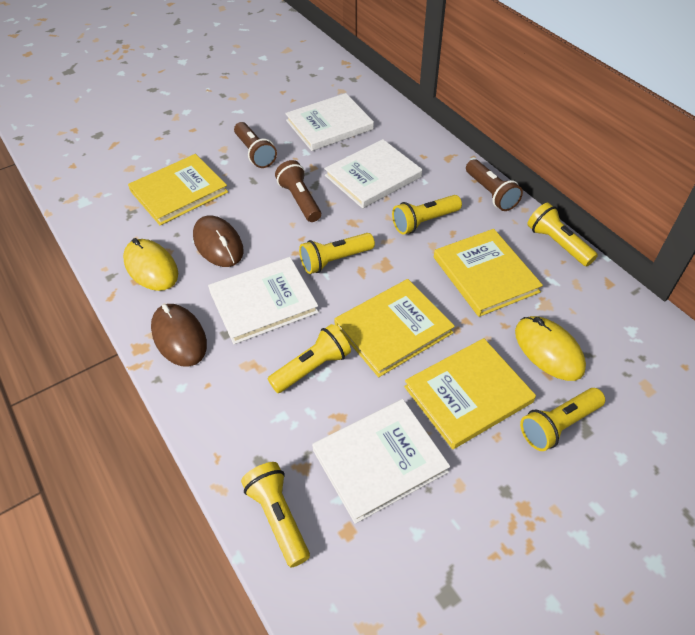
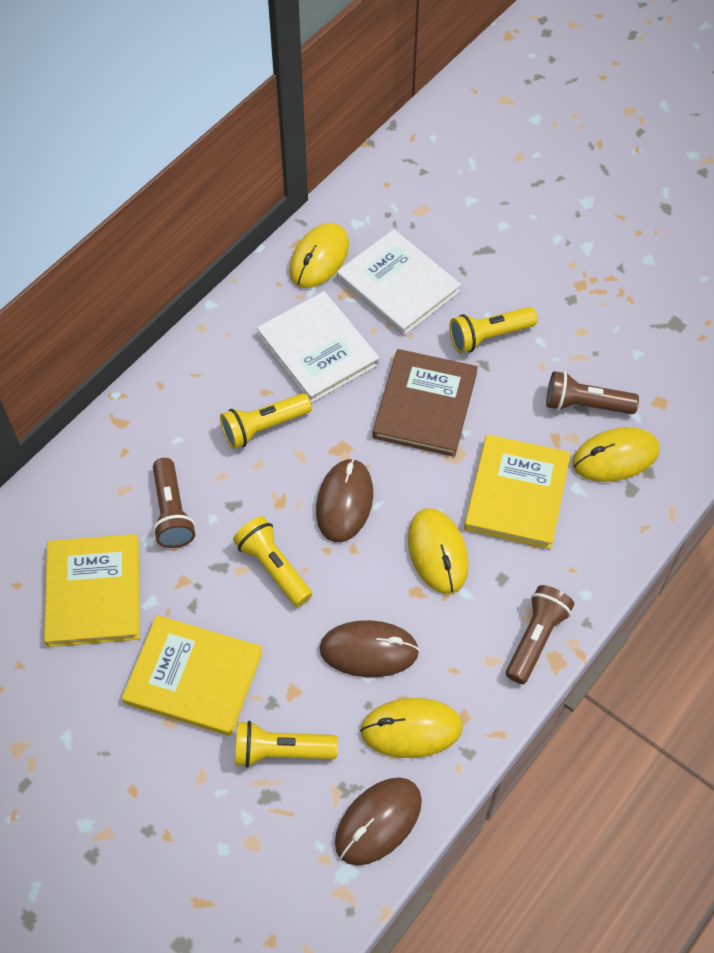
brown book: none = 0 -> [372,349,478,457] = 1
brown mouse: [151,304,207,367] [193,215,244,267] = 2 -> [316,458,373,542] [319,620,419,677] [335,777,422,866] = 3
white book: [208,257,319,344] [285,93,374,151] [312,399,450,524] [324,139,422,208] = 4 -> [257,291,379,403] [337,229,461,336] = 2
yellow book: [128,154,228,225] [334,279,455,377] [404,338,536,449] [434,229,543,317] = 4 -> [44,534,140,647] [122,615,263,736] [464,434,571,549] = 3
yellow flashlight: [241,462,310,568] [268,324,351,393] [299,233,375,274] [392,195,462,235] [520,388,605,451] [527,203,598,266] = 6 -> [220,393,312,449] [233,516,312,607] [235,721,338,768] [449,307,538,353] = 4
yellow mouse: [123,238,178,291] [515,316,586,381] = 2 -> [289,223,349,288] [360,698,463,758] [408,508,469,594] [572,427,660,482] = 4

